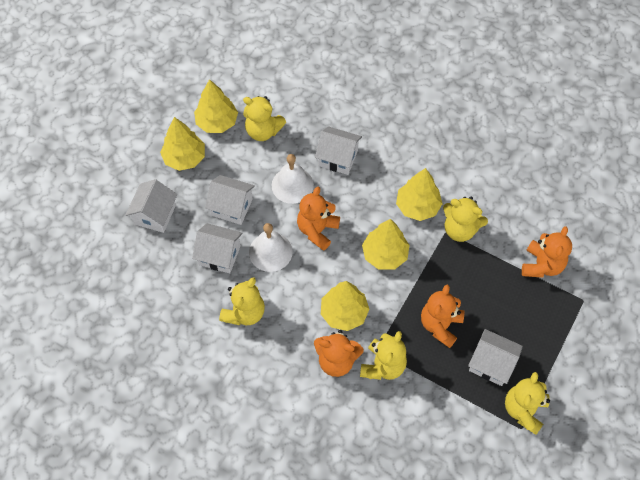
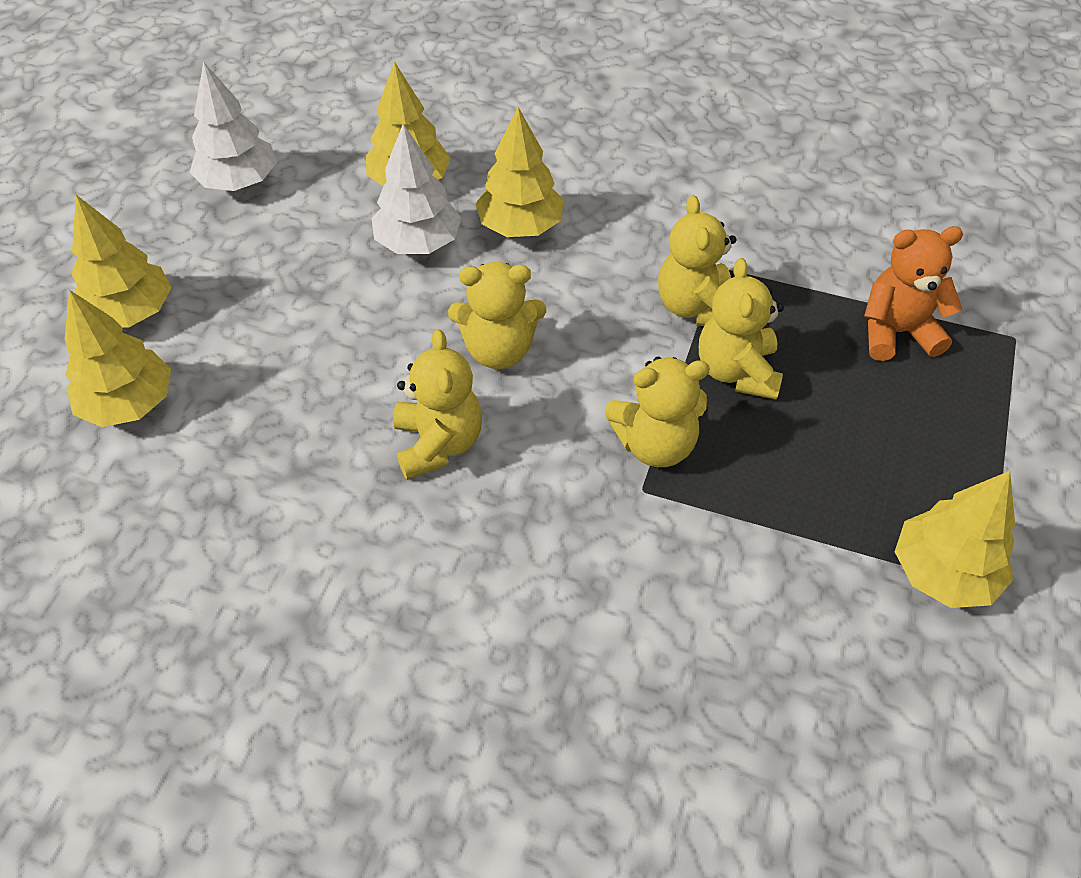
orange teddy bear: [297,187,340,251] [314,330,364,377] [421,285,464,348] [522,226,572,278] = 4 -> [864,226,963,361] = 1
white bell: [249,223,293,272] [272,154,314,204] = 2 -> none = 0
white house: [126,179,177,233] [192,223,243,273] [205,175,255,225] [315,126,362,175] [468,329,523,386] = 5 -> none = 0
white tree: none = 0 -> [190,62,277,191] [372,124,461,254] = 2

